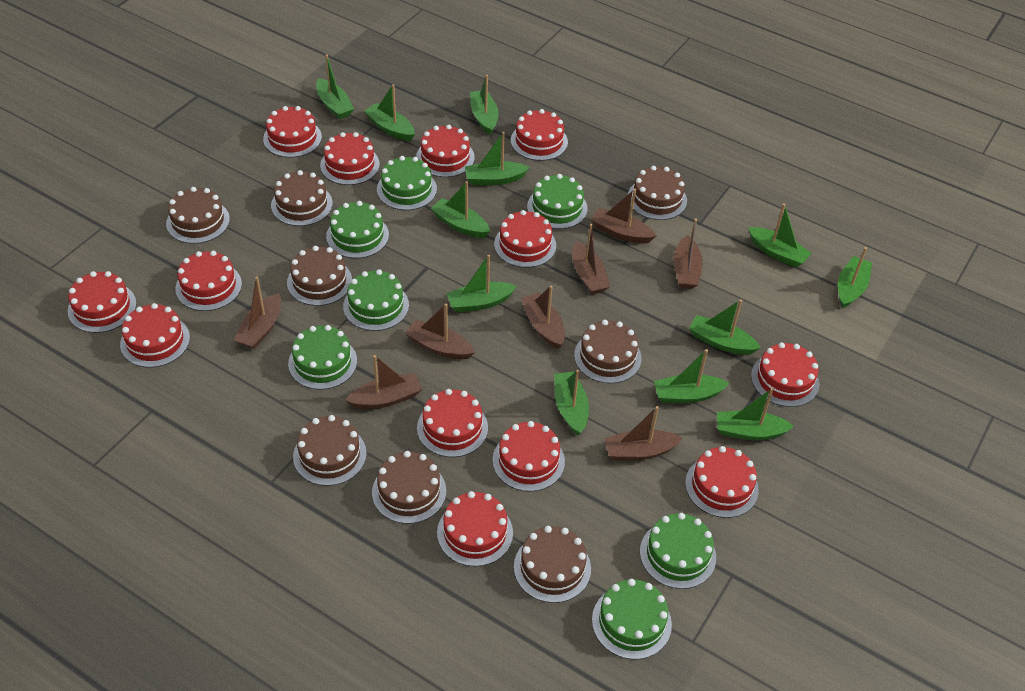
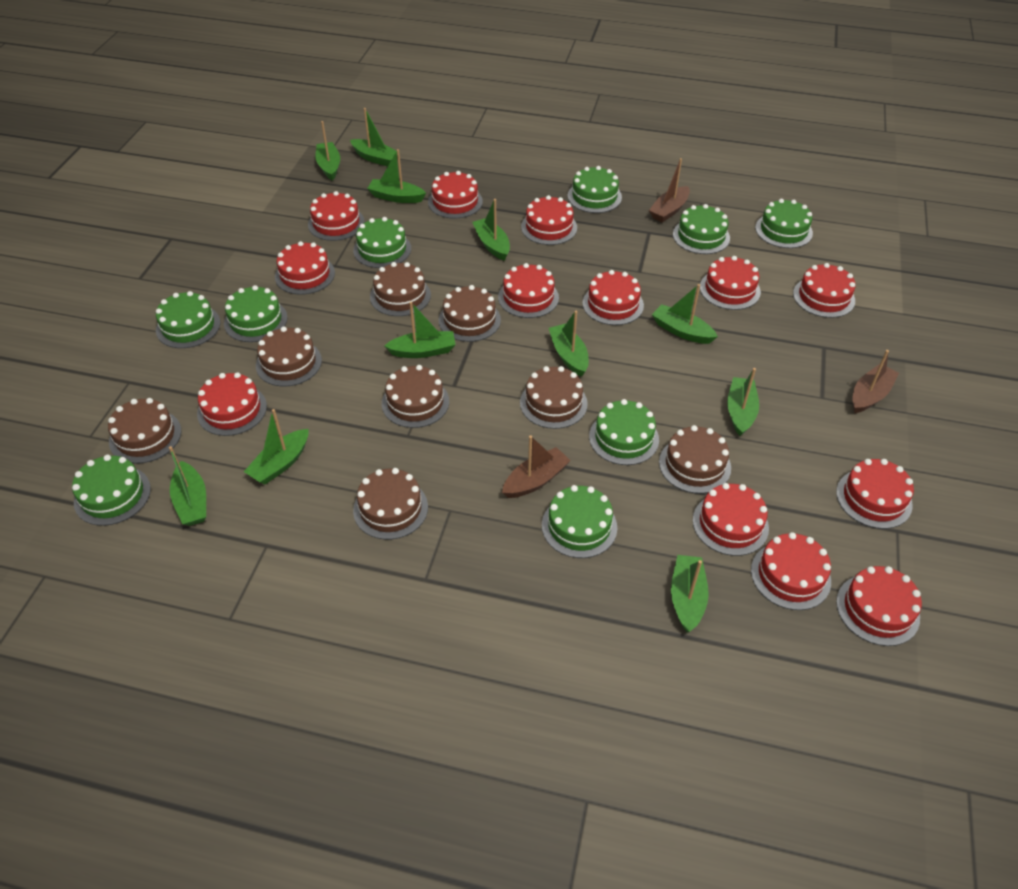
brown boat: [234,277,281,349] [345,355,422,409] [405,304,475,359] [521,286,565,349] [572,224,610,294] [591,189,656,243] [604,406,683,460] [673,219,703,289] = 8 -> [502,436,571,498] [649,158,690,222] [852,350,899,413] = 3
green boat: [316,54,354,119] [364,84,415,141] [430,181,490,238] [446,255,517,312] [465,132,530,185] [470,75,499,135] [554,370,589,435] [654,349,729,403] [689,299,761,355] [717,388,794,440] [748,203,812,268] [838,247,872,308] = 12 -> [169,446,206,526] [244,409,309,484] [315,121,340,181] [350,108,400,166] [367,149,426,203] [384,302,456,358] [472,199,510,261] [549,311,589,377] [652,284,718,344] [671,555,709,632] [727,368,759,436] = 11
green cake: [288,325,357,390] [326,201,389,258] [343,269,409,331] [377,156,437,210] [527,174,588,229] [592,579,672,659] [640,513,716,589] = 7 -> [72,455,151,526] [156,291,220,348] [224,285,287,342] [353,217,411,268] [542,485,617,558] [568,166,622,213] [589,399,659,465] [673,204,730,254] [755,199,813,248] = 9

